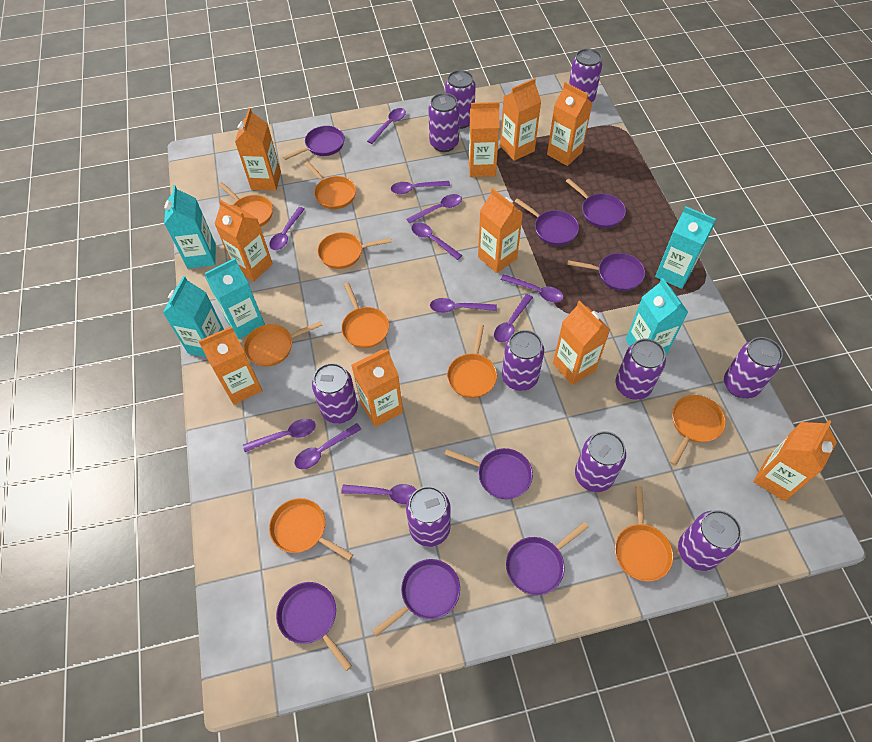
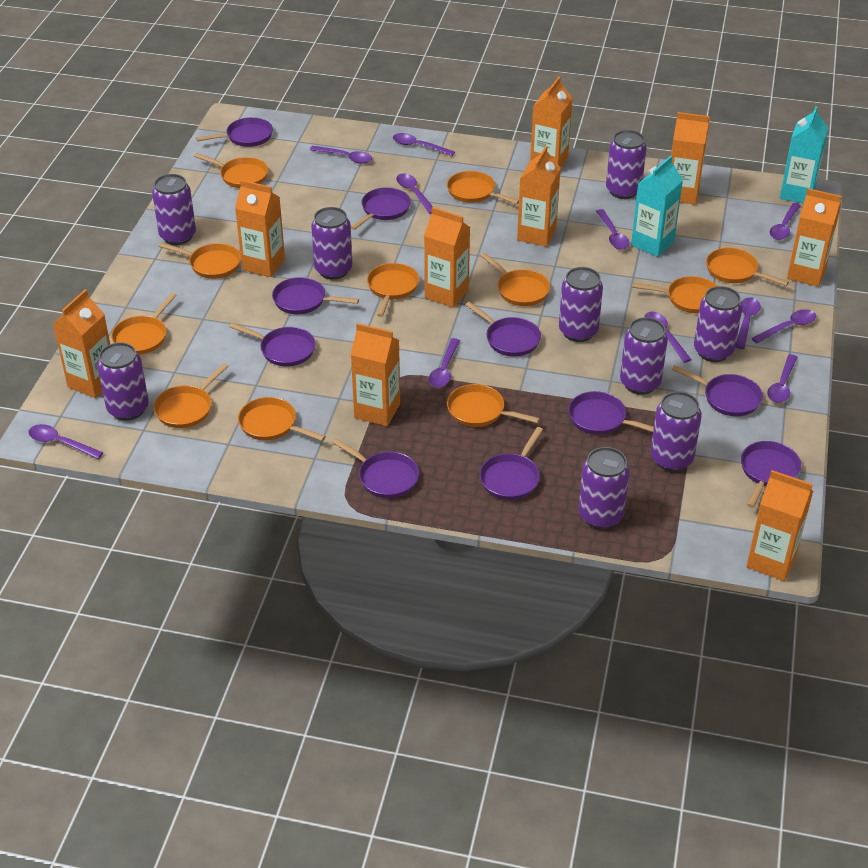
orange carton: [198,326,263,405] [214,199,273,282] [235,108,281,191] [351,349,403,427] [469,102,500,177] [478,188,523,273] [500,78,541,161] [547,82,592,166] [553,301,610,385] [753,420,837,501] = 10 -> [53,289,110,398] [235,180,285,277] [351,323,400,426] [424,207,470,308] [517,146,561,247] [530,76,573,168] [671,112,710,204] [746,470,813,581] [787,188,842,287] = 9
orange pan: [218,182,273,227] [244,321,322,367] [269,498,353,561] [305,161,356,209] [318,232,392,269] [341,282,389,348] [447,324,497,398] [615,486,673,581] [670,395,726,466] = 9 -> [111,293,177,355] [154,363,228,428] [159,243,241,279] [194,153,268,188] [238,397,326,441] [367,263,419,317] [447,171,519,204] [447,384,540,427] [481,253,550,306] [632,276,717,313] [706,248,789,286] = 11
purple can: [312,363,358,424] [406,486,451,547] [428,93,459,152] [445,70,476,129] [502,330,544,391] [569,49,602,102] [575,431,626,492] [615,338,666,400] [678,510,742,571] [724,337,783,398] = 10 -> [97,342,149,421] [152,174,196,245] [311,207,352,280] [559,267,603,342] [578,447,630,529] [606,130,647,199] [620,317,668,395] [650,391,702,472] [694,286,742,362] = 9
purple pan: [276,582,352,671] [283,126,345,160] [372,559,460,637] [444,448,533,499] [506,522,589,595] [514,198,579,246] [566,179,626,228] [568,253,645,291] = 8 -> [196,117,273,147] [230,323,316,367] [272,277,359,314] [332,438,419,498] [351,187,411,230] [465,302,541,356] [480,427,543,500] [568,391,654,435] [672,365,763,417] [741,441,801,508] = 10
turquoise carton: [163,276,224,357] [164,185,216,269] [205,258,265,339] [626,278,688,354] [655,206,716,289] = 5 -> [631,156,683,257] [780,106,828,204] = 2

